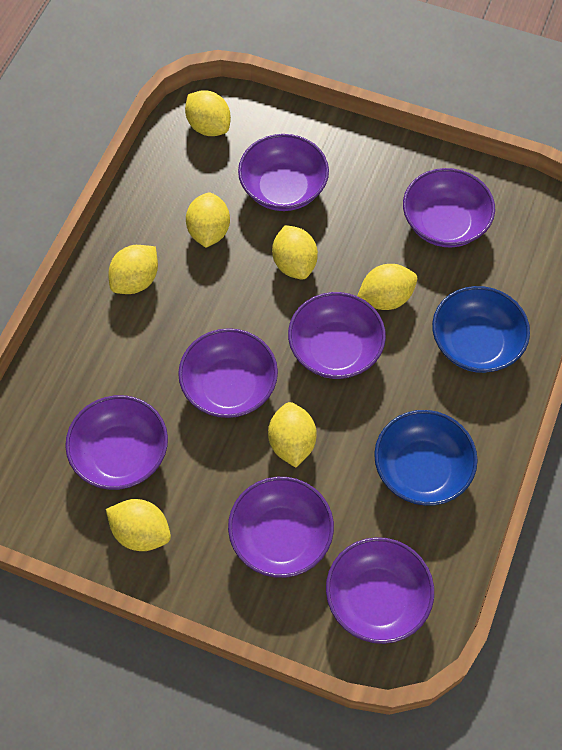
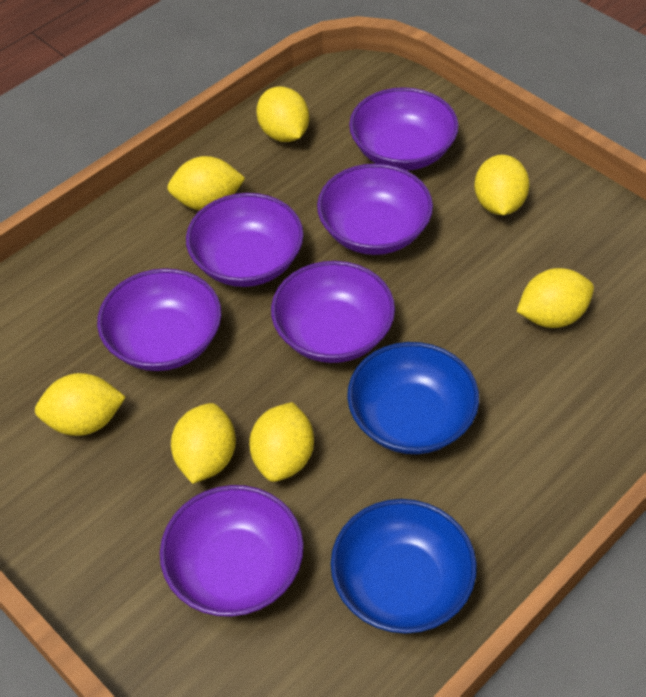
purple bowl: [65,395,168,490] [178,328,278,418] [228,477,334,578] [238,134,329,211] [288,292,386,379] [326,537,434,644] [403,168,495,248] = 7 -> [97,268,222,371] [160,485,304,617] [186,193,304,287] [271,261,395,363] [317,164,433,255] [349,87,459,171] = 6

